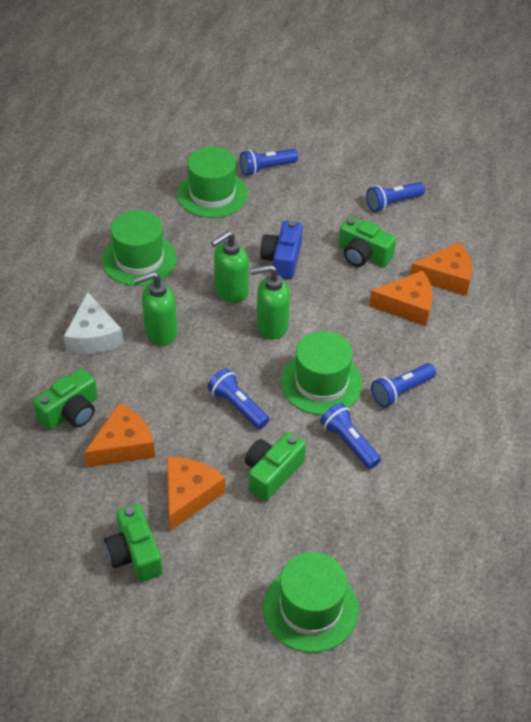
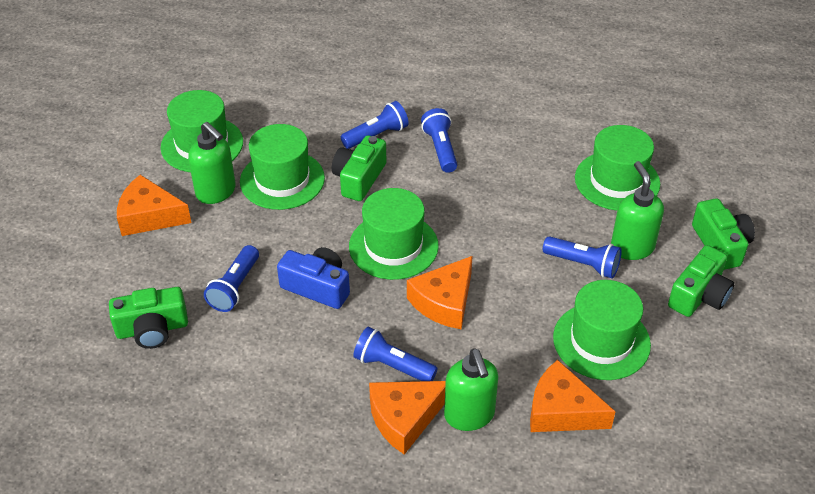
green hat: [102,210,177,286] [177,147,248,218] [263,552,359,653] [281,331,363,415] = 4 -> [161,90,243,172] [240,124,325,210] [349,188,439,280] [553,280,651,380] [575,125,660,211] = 5
white cheese: [63,292,124,354] = 1 -> none = 0

